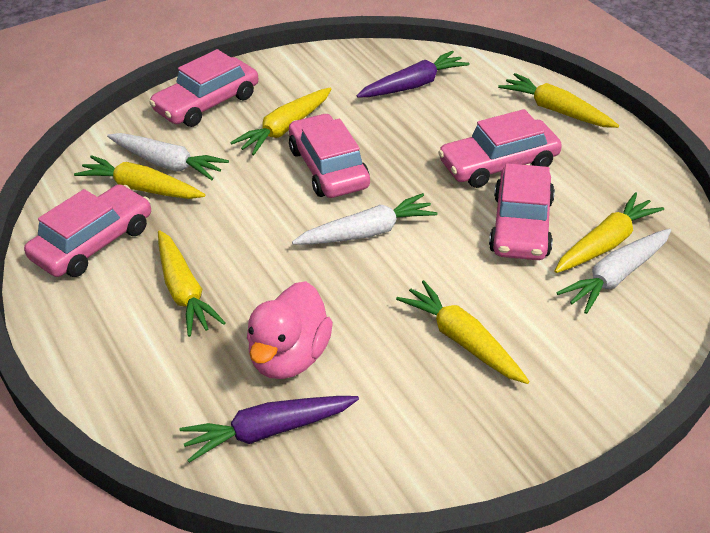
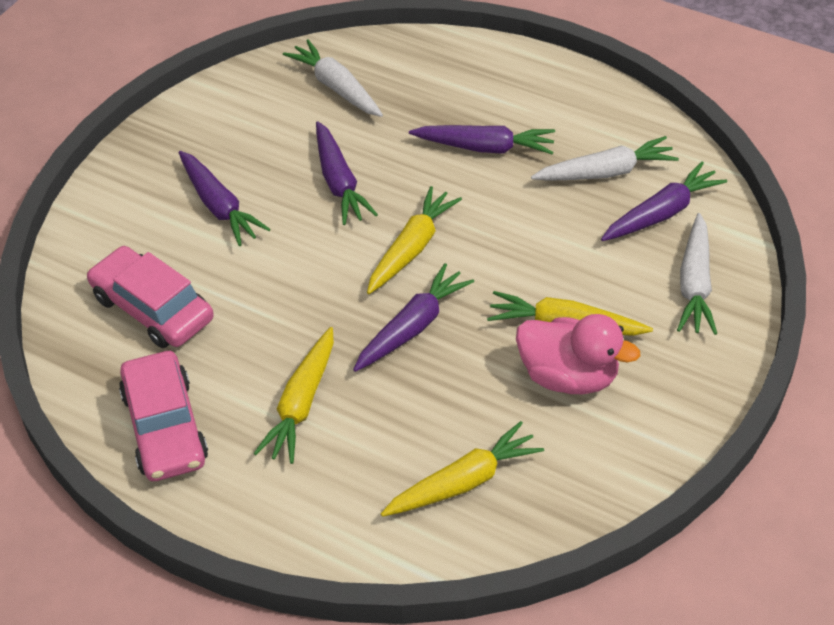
pink car: [24,184,151,277] [149,49,258,127] [289,114,370,198] [438,109,562,188] [489,163,555,260] = 5 -> [87,246,214,348] [119,351,208,481] = 2
purple carrot: [179,396,359,463] [356,51,470,98] = 2 -> [179,151,270,246] [316,121,378,225] [353,263,474,372] [409,125,555,155] [601,162,727,241] = 5
yellow carrot: [74,155,206,199] [158,230,225,337] [231,87,331,155] [396,280,529,384] [498,73,619,128] [555,192,664,273] = 6 -> [254,327,334,464] [367,186,462,294] [381,421,544,517] [487,291,653,336] = 4

